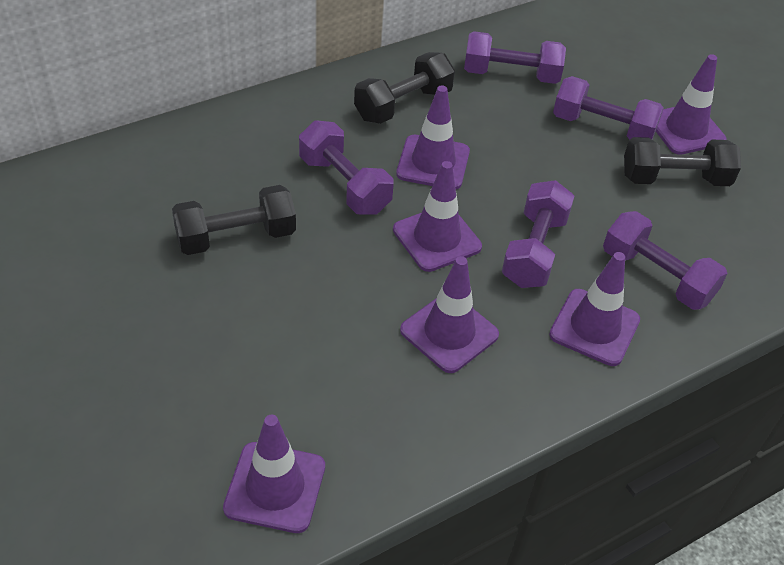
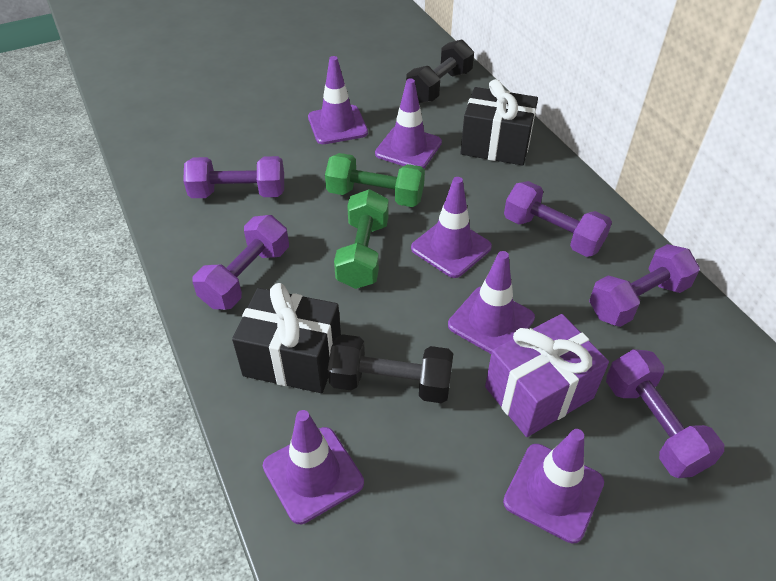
black dumbbell: [172,185,296,255] [354,52,455,124] [624,137,741,186] = 3 -> [328,334,453,403] [406,39,474,104] = 2
black gift: none = 0 -> [232,283,341,393] [461,79,538,166] = 2
green dumbbell: none = 0 -> [325,153,425,207] [334,189,389,289] = 2
purple gift: none = 0 -> [485,314,609,437] = 1

